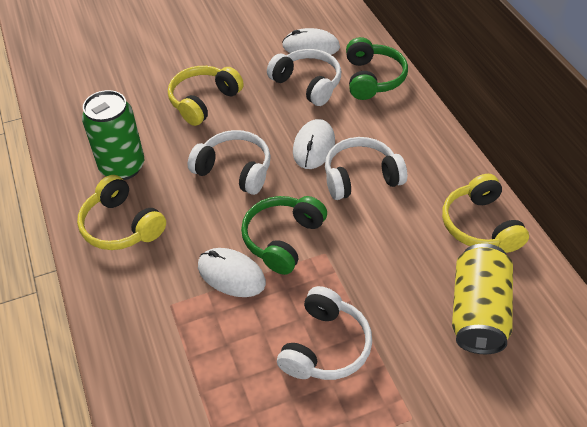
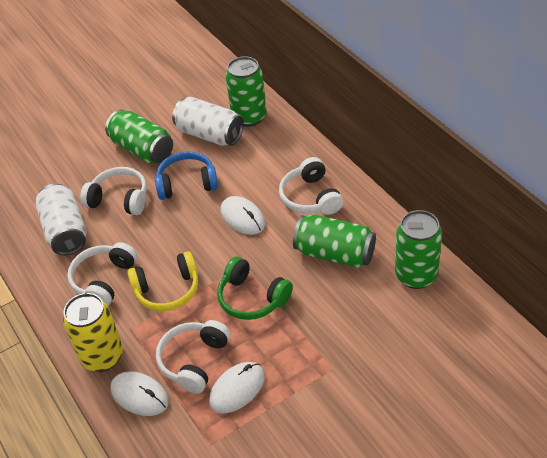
blue headphones: none = 0 -> [155,151,218,200] = 1
green can: [82,90,144,180] = 1 -> [105,109,173,164] [226,56,267,127] [293,214,376,268] [395,210,442,289] = 4
green headphones: [241,196,327,275] [346,37,408,100] = 2 -> [217,257,293,320] = 1
white can: none = 0 -> [35,183,86,255] [172,97,244,146] = 2
yellow headphones: [77,175,166,250] [168,66,244,126] [442,174,529,253] = 3 -> [127,251,198,311] = 1

